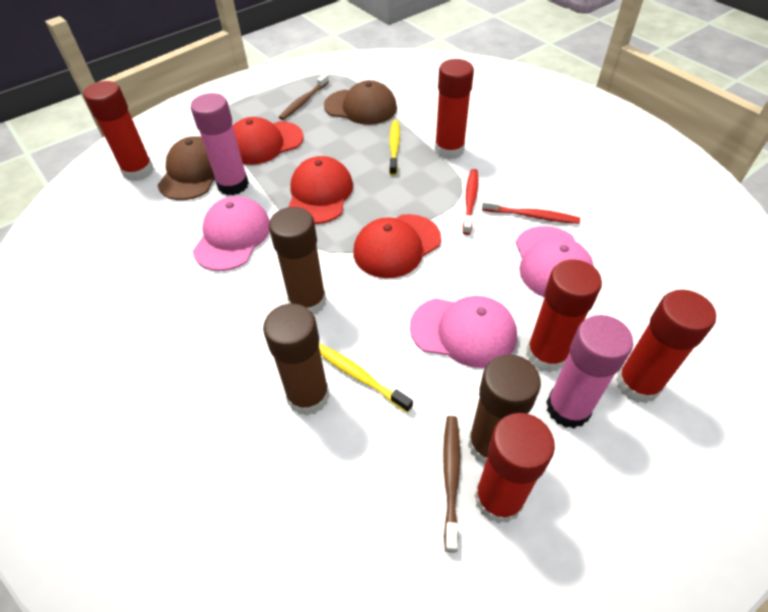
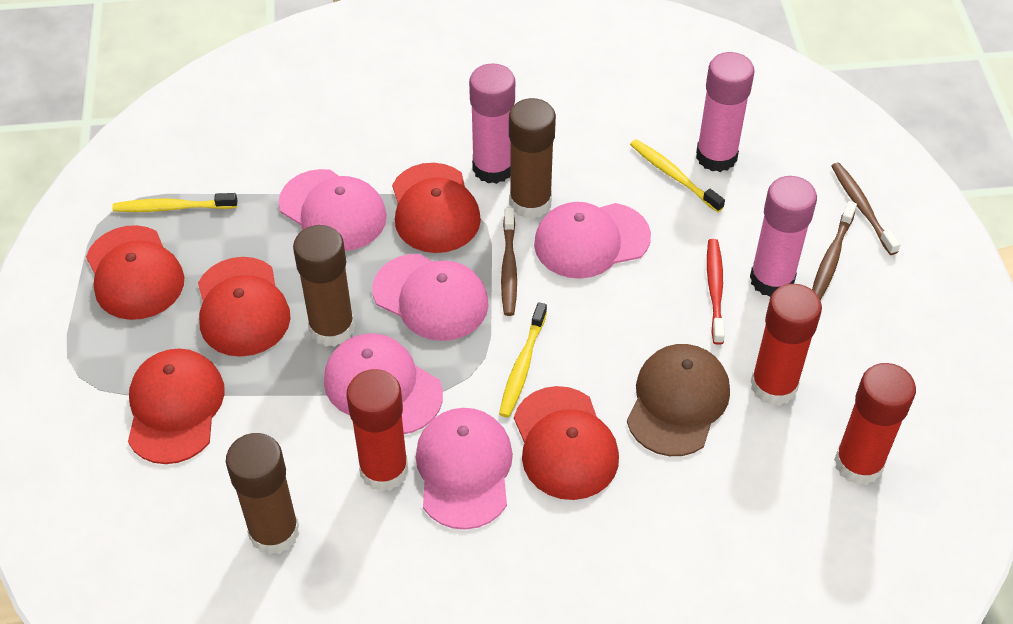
brown cap: [157,136,215,200] [324,80,397,125] = 2 -> [627,344,730,456] = 1
brown toothbrush: [279,74,329,120] [443,416,460,552] = 2 -> [501,208,517,316] [812,201,857,300] [831,163,901,255] = 3
pink cap: [193,196,270,271] [410,296,517,368] [516,226,594,297] = 3 -> [279,169,387,251] [324,334,443,434] [372,254,489,341] [416,408,513,530] [534,202,651,279] = 5
pink glue stick: [191,93,249,195] [546,315,633,428] = 2 -> [469,63,515,184] [696,52,755,172] [750,176,817,297] = 3
red cap: [233,117,304,165] [289,156,353,224] [354,214,441,278] = 3 -> [86,225,184,320] [128,349,225,464] [198,257,291,357] [392,163,481,253] [514,386,619,500] = 5
red glue stick: [84,81,154,181] [435,59,474,160] [475,413,555,524] [526,260,602,373] [616,290,716,403] = 5 -> [347,369,408,491] [751,284,822,406] [834,363,916,485] = 3
red toothbrush: [463,169,478,235] [482,198,580,224] = 2 -> [707,239,725,345] = 1
yellow toothbrush: [319,343,413,413] [389,120,400,176] = 2 -> [112,193,237,212] [499,302,547,418] [630,139,725,212] = 3

